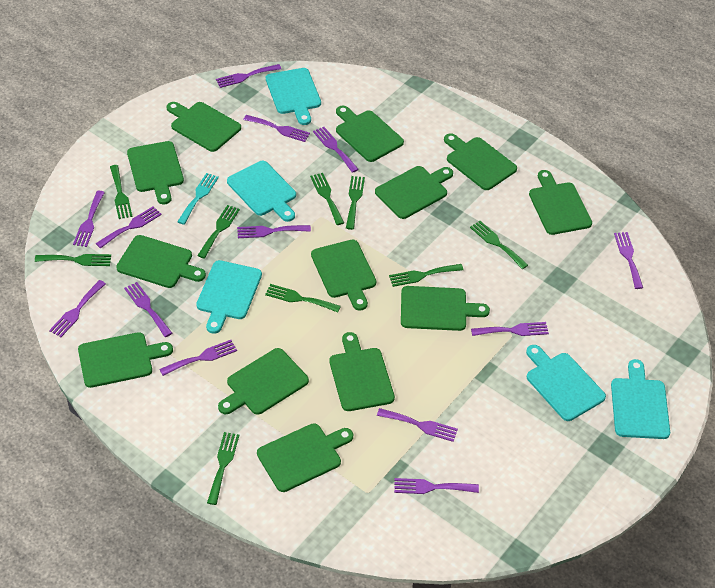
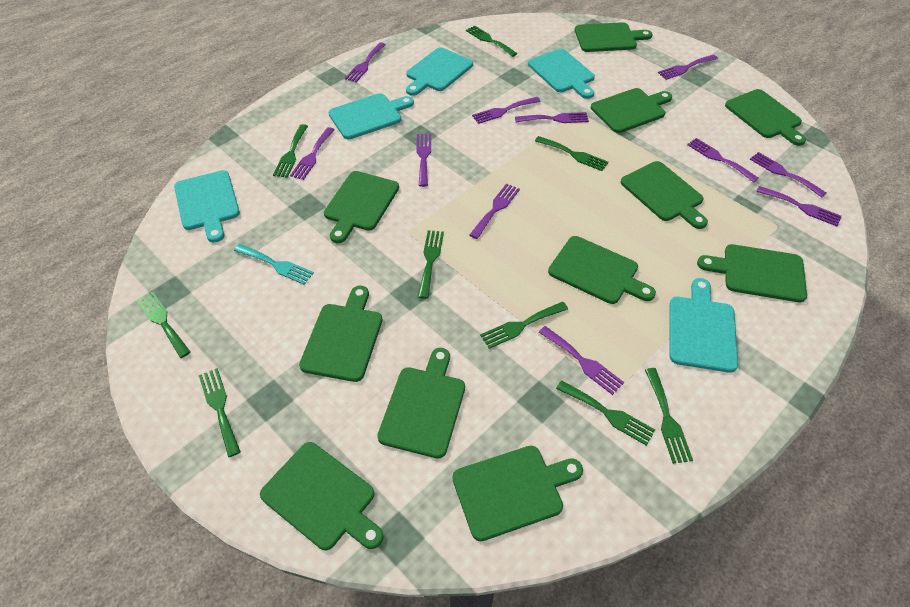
green cutting board: [78,332,173,388] [116,235,206,288] [127,141,184,204] [167,102,241,152] [218,348,309,415] [257,423,353,492] [311,240,376,311] [329,332,395,411] [336,106,404,162] [375,166,453,219] [401,286,490,331] [444,133,517,190] [529,170,592,235] = 13 -> [260,442,384,550] [299,286,383,382] [324,171,399,243] [377,348,465,459] [452,446,583,541] [548,236,656,304] [575,22,652,52] [591,88,672,133] [621,161,708,229] [697,244,807,302] [725,89,806,146] = 11
purple fork: [49,280,106,337] [73,191,105,247] [96,206,162,248] [124,282,172,337] [160,340,237,376] [216,64,281,88] [237,225,311,238] [243,115,310,142] [313,127,359,173] [377,408,458,442] [394,478,479,494] [471,322,549,336] [614,232,643,289] = 13 -> [290,127,335,180] [345,42,386,82] [416,134,431,187] [470,183,520,239] [472,97,541,124] [515,112,589,123] [539,326,624,395] [658,54,718,80] [687,138,759,183] [750,152,826,198] [756,186,842,226] = 11

